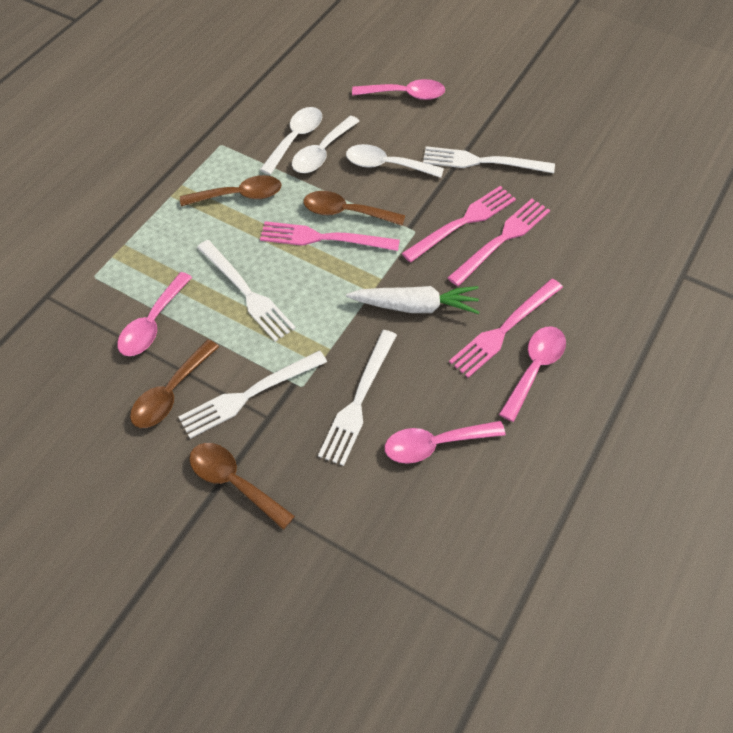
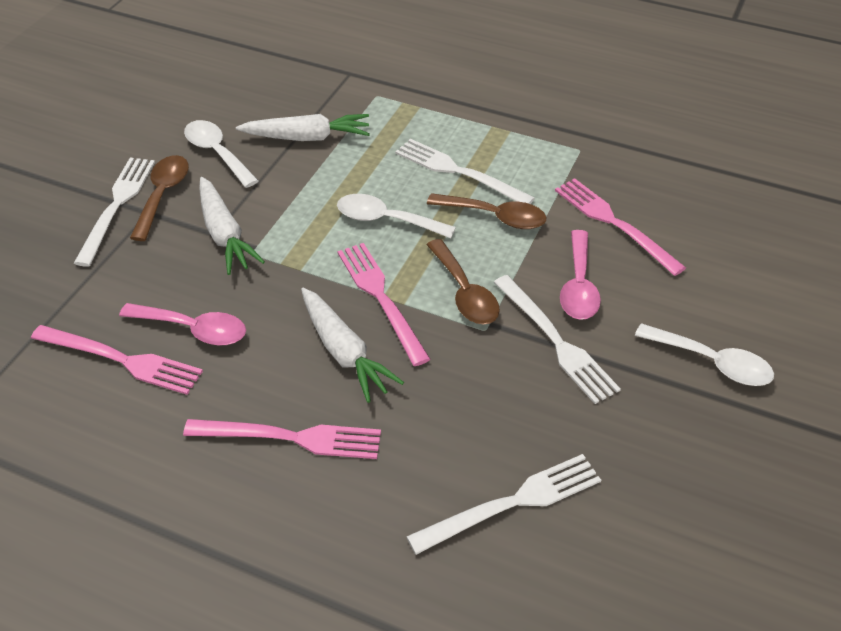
brown spoon: [130,339,219,428] [180,175,282,206] [189,443,295,530] [303,191,405,226] = 4 -> [130,155,189,241] [426,239,500,325] [427,193,546,229] = 3
pink spoon: [117,272,192,356] [352,79,445,100] [385,421,506,464] [499,326,566,422] = 4 -> [119,303,246,346] [560,230,601,320] = 2
white carrot: [346,286,479,314] = 1 -> [199,177,265,275] [236,114,370,141] [301,288,404,403] = 3

